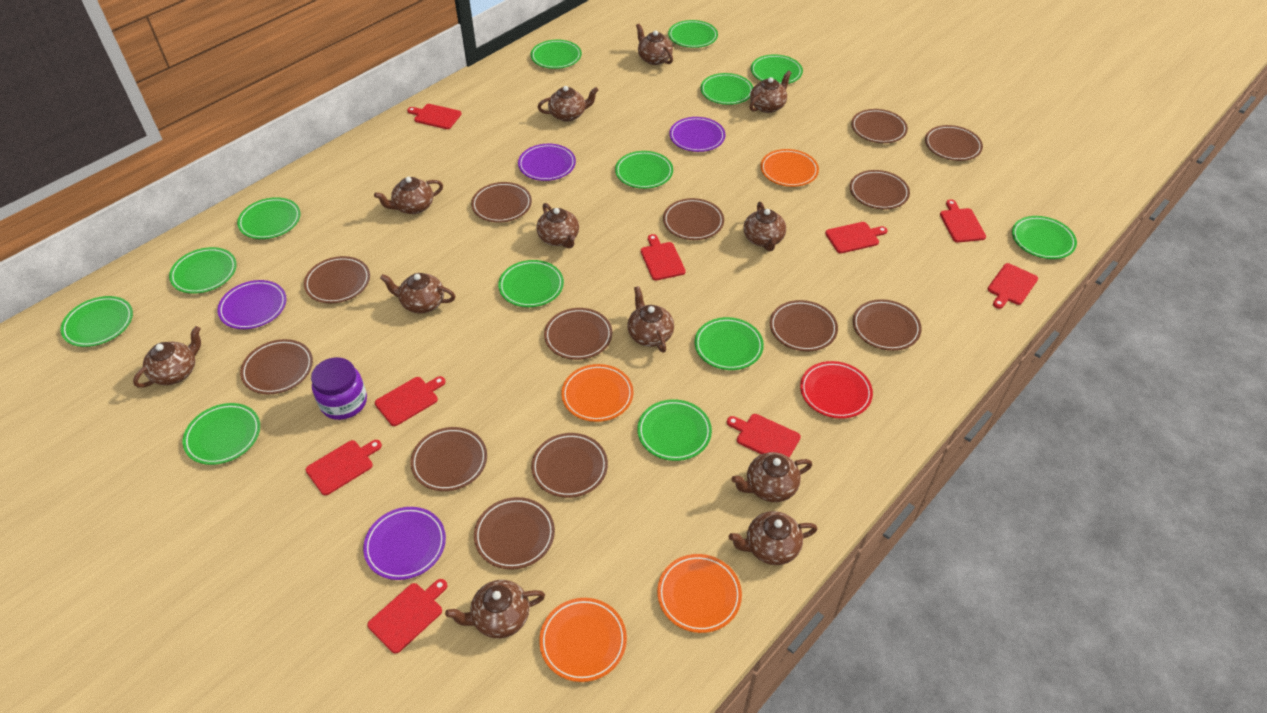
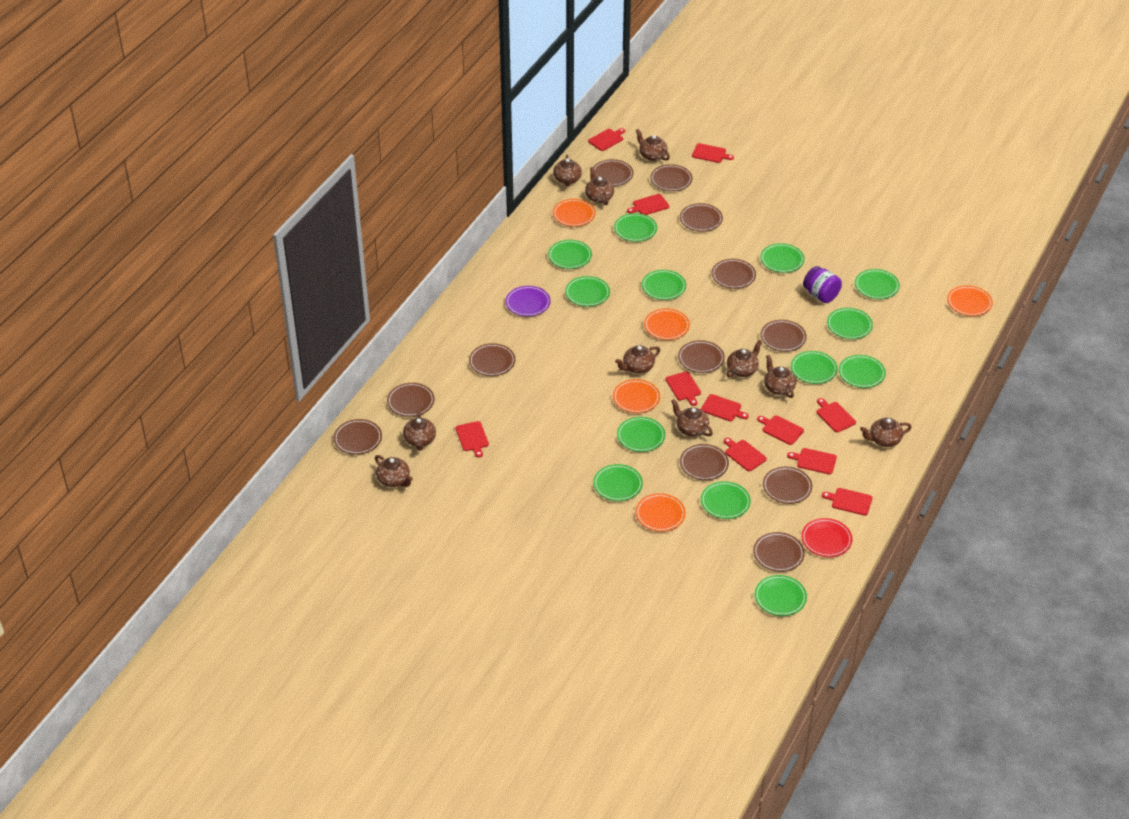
brown plate: [240,339,313,394] [304,256,370,303] [410,427,487,491] [471,182,532,223] [474,497,555,570] [531,433,608,498] [544,308,612,360] [663,198,724,240] [770,300,838,351] [850,170,910,209] [851,109,908,143] [853,299,922,351] [925,125,983,161] = 13 -> [334,419,382,455] [387,383,435,417] [469,343,515,376] [593,159,633,186] [650,164,693,191] [678,340,725,373] [680,203,723,232] [680,444,729,480] [712,259,756,289] [753,532,805,572] [760,320,807,352] [763,466,812,504] = 12
brown teapot: [133,326,201,388] [374,177,443,214] [380,273,455,314] [445,580,545,638] [536,203,579,248] [538,86,599,122] [627,286,674,353] [636,24,673,65] [729,511,817,565] [731,452,812,502] [743,202,786,251] [749,70,792,113] = 12 -> [375,455,413,487] [403,411,436,451] [553,155,582,186] [585,167,614,205] [615,345,660,374] [636,129,670,161] [671,399,713,437] [726,340,762,377] [764,355,796,398] [860,418,912,447] = 10
orange plate: [539,598,627,682] [561,364,634,422] [657,554,742,633] [760,149,819,187] = 4 -> [553,199,596,227] [613,379,660,413] [635,493,686,532] [644,308,690,340] [947,285,993,316] = 5
purple plate: [217,280,287,329] [363,507,446,580] [518,144,576,181] [669,117,725,152] = 4 -> [505,286,550,317] = 1
red cutting board: [306,440,382,495] [367,579,447,654] [375,376,446,426] [407,104,461,129] [641,234,686,280] [727,414,801,458] [825,222,887,253] [940,199,986,242] [988,263,1038,309] = 9 -> [456,421,489,458] [588,128,625,151] [627,194,669,215] [666,371,701,406] [692,143,734,163] [701,394,749,421] [724,438,767,471] [757,415,804,445] [787,448,837,474] [817,398,856,432] [822,488,872,516] = 11

